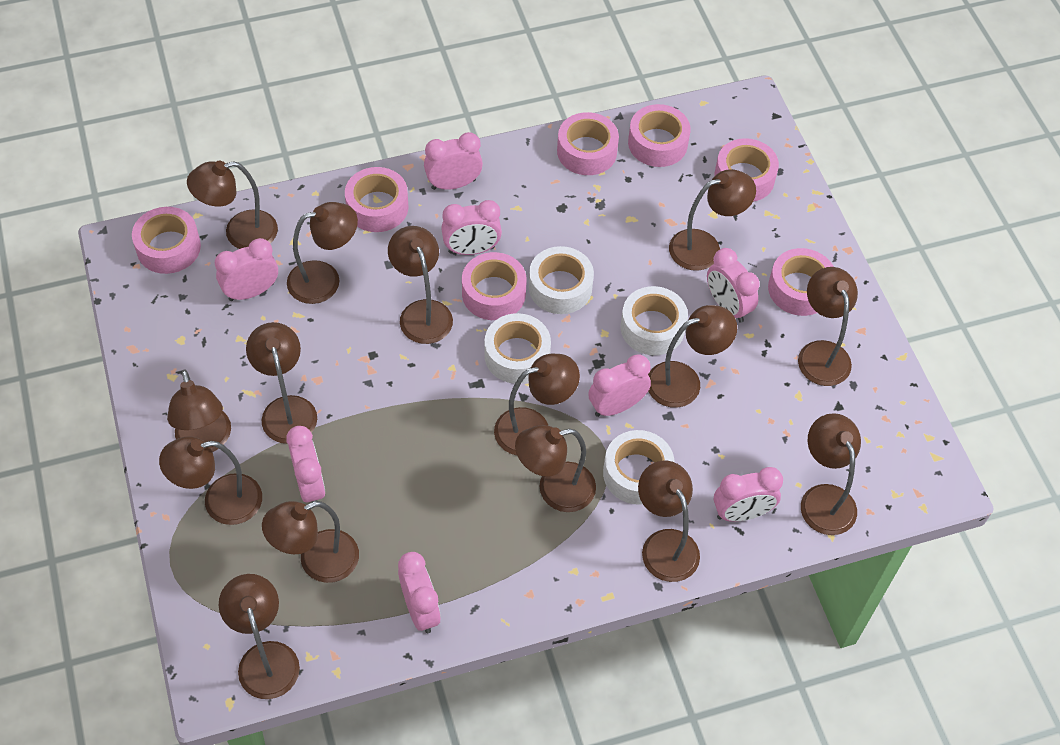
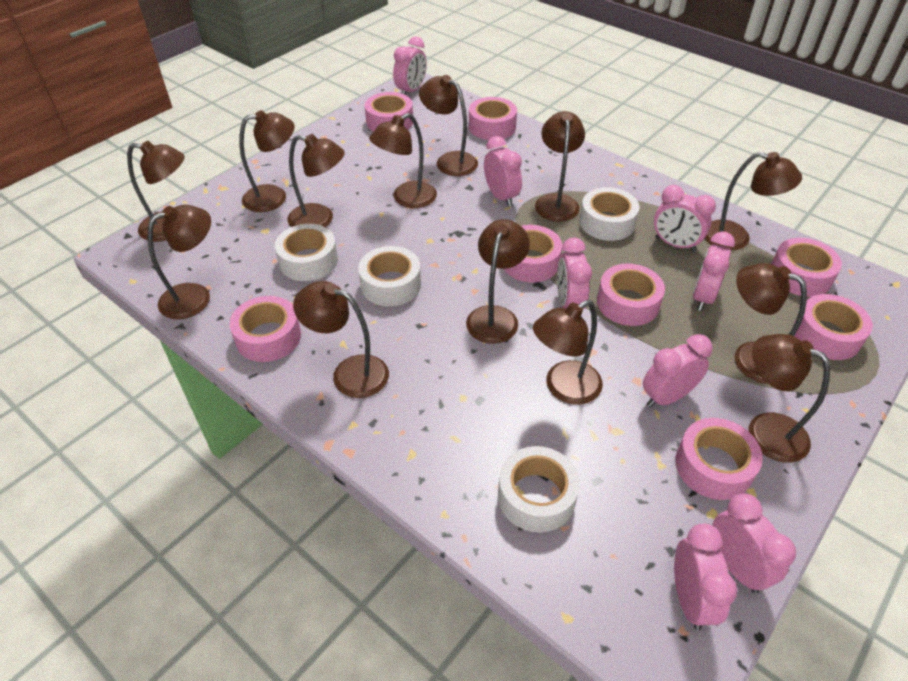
brown lamp: [159,436,262,525] [167,370,231,452] [187,161,278,249] [219,574,300,699] [246,322,317,444] [262,501,359,583] [287,202,358,304] [388,226,453,344] [494,354,580,456] [515,425,596,512] [638,461,700,582] [648,305,737,408] [669,169,756,271] [798,267,858,386] [801,413,861,535] = 15 -> [127,141,185,242] [148,205,211,319] [239,110,295,212] [288,134,345,227] [293,281,389,398] [369,113,437,208] [419,75,478,176] [466,219,530,344] [533,300,603,405] [535,111,585,222] [705,152,802,250] [734,263,807,384] [749,334,830,463] = 13
pink tape: [132,207,201,274] [345,167,409,232] [462,252,527,320] [557,112,619,175] [628,104,691,167] [714,138,779,202] [768,248,834,316] = 7 -> [229,296,301,362] [365,92,413,132] [469,97,517,140] [504,225,562,282] [597,264,665,326] [675,418,763,500] [771,238,842,297] [793,294,873,360] = 8

